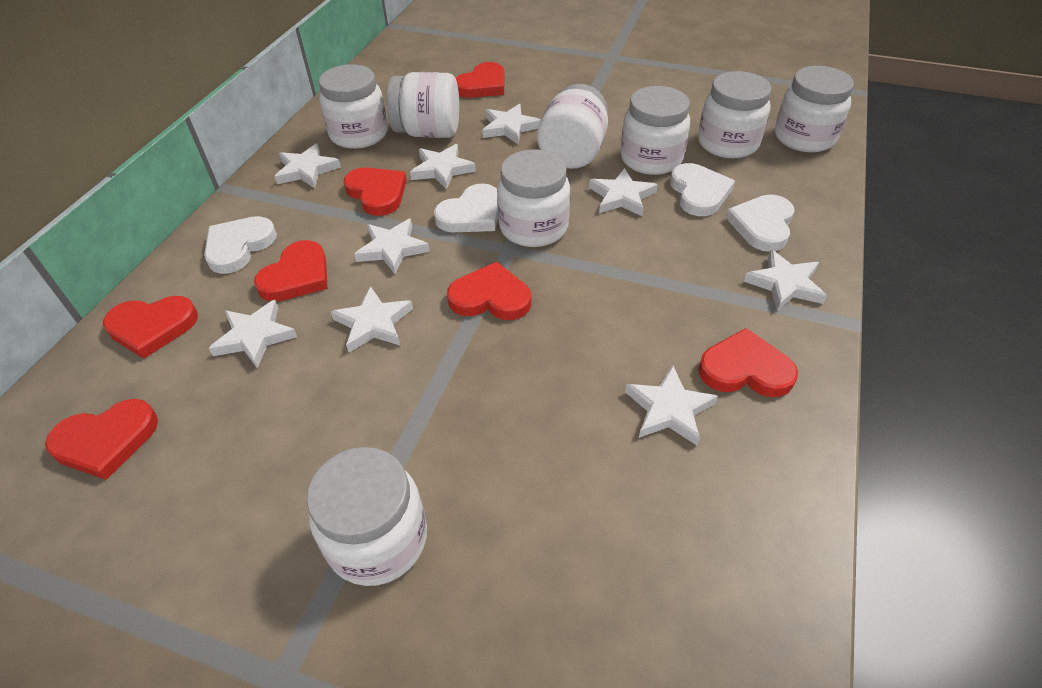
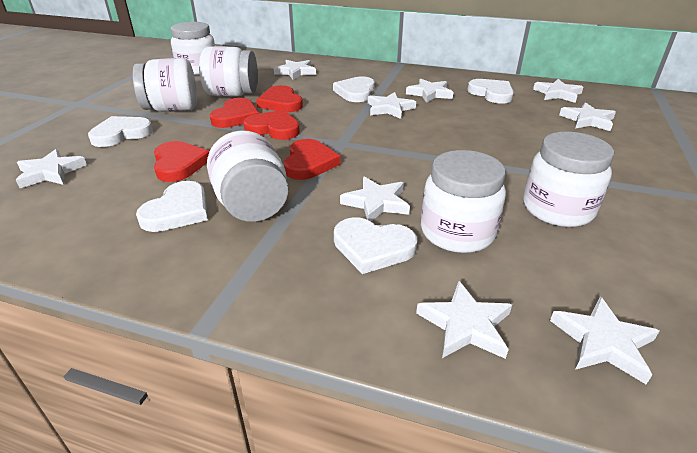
red heart: [45,399,158,480] [103,296,198,359] [254,240,328,301] [343,167,407,216] [447,262,531,320] [456,62,505,98] [698,328,798,397] = 7 -> [154,141,210,182] [210,98,259,128] [243,110,300,140] [256,85,303,112] [284,139,341,180] = 5
white heart: [204,216,277,274] [434,183,498,232] [670,163,735,216] [726,194,795,252] = 4 -> [88,116,153,147] [136,181,208,232] [333,76,375,102] [334,217,417,274] [467,79,514,104] = 5
white jar: [307,447,427,586] [319,64,388,149] [387,72,459,138] [497,150,570,247] [537,84,608,169] [621,86,690,175] [698,71,772,158] [775,66,854,152] = 8 -> [133,58,197,112] [171,22,215,75] [199,46,258,97] [207,130,288,222] [421,150,506,253] [523,132,614,227] = 6

